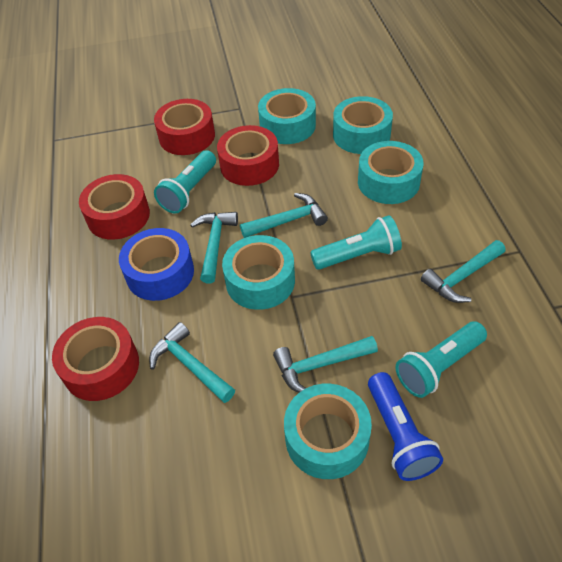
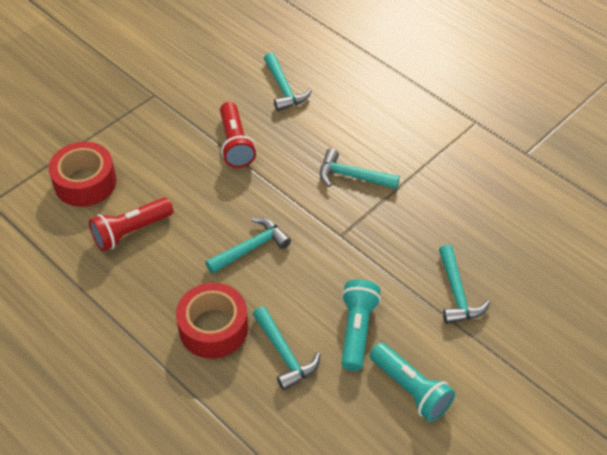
blue flashlight: [368,372,443,481] = 1 -> none = 0
blue tape: [119,228,194,301] = 1 -> none = 0
red flashlight: none = 0 -> [89,198,173,251] [220,102,256,168] = 2
red tape: [52,317,139,401] [79,174,150,240] [154,99,215,155] [217,125,279,186] = 4 -> [49,142,117,207] [176,283,248,359] = 2
turquoise flashlight: [154,150,216,213] [310,215,402,270] [395,321,487,398] = 3 -> [341,279,381,371] [370,343,455,422] = 2
turquoise tape: [222,235,295,310] [258,88,316,144] [284,384,372,479] [333,96,393,154] [358,141,424,204] = 5 -> none = 0

